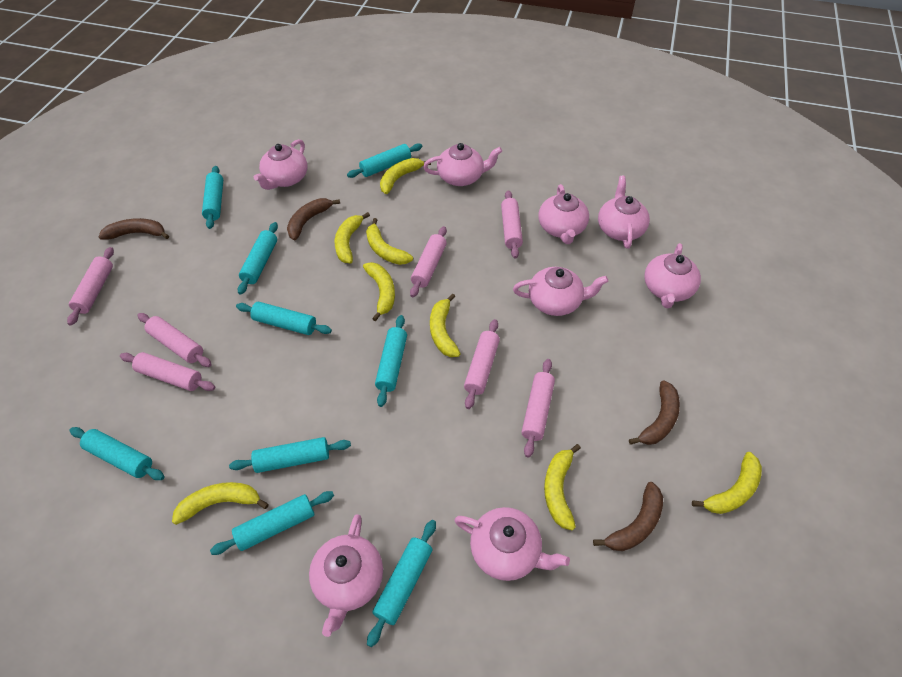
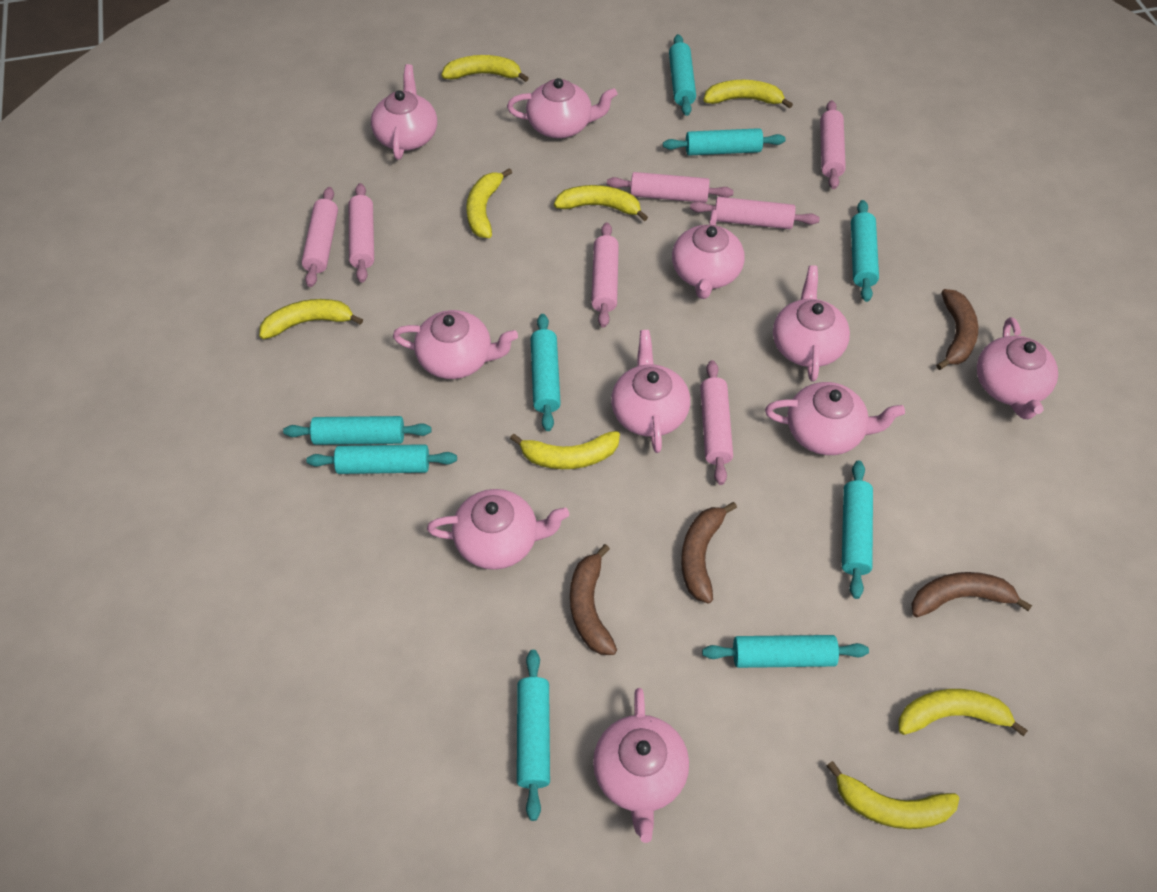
pink teapot: [254,139,307,190] [309,514,383,637] [423,143,502,186] [454,507,570,581] [513,267,608,316] [539,184,589,244] [598,176,650,249] [644,243,701,308] = 8 -> [371,64,437,160] [393,310,518,379] [427,489,569,570] [507,78,617,138] [593,688,689,843] [611,330,690,453] [672,209,745,299] [765,382,905,455] [773,265,850,382] [977,317,1058,419] = 10

